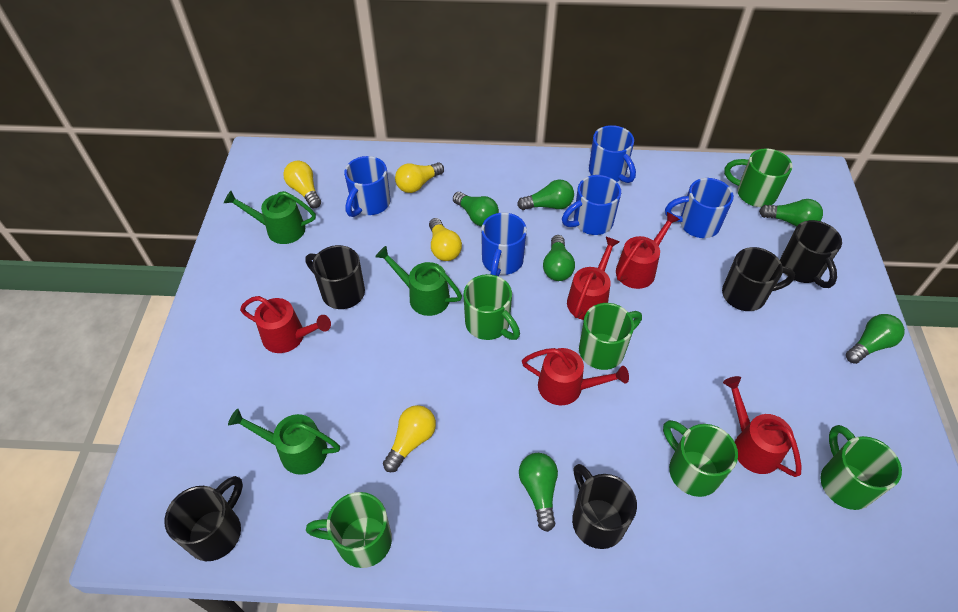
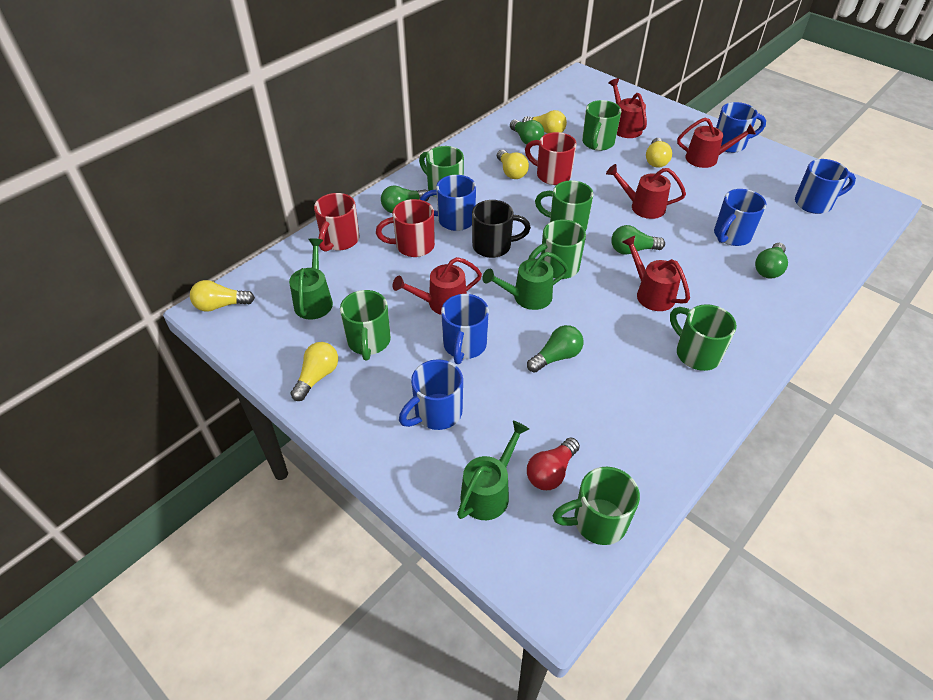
black mug: [164,476,243,561] [305,245,365,309] [572,464,637,549] [722,247,795,311] [780,220,842,288] = 5 -> [472,200,531,258] = 1
blue mug: [344,156,391,217] [481,213,527,276] [562,175,621,235] [589,125,636,183] [665,178,734,238] = 5 -> [399,359,463,430] [420,175,476,231] [441,294,489,364] [714,189,767,246] [716,102,766,153] [795,159,856,214] = 6
green light bulb: [453,192,499,226] [517,179,574,210] [519,453,558,532] [543,235,575,281] [759,199,823,227] [846,314,905,364] = 6 -> [381,185,429,213] [510,120,544,145] [527,325,583,373] [611,225,665,255] [755,243,788,279] = 5
green mug: [306,492,392,568] [464,274,520,340] [579,303,642,370] [663,420,738,497] [724,148,793,207] [820,425,902,510] = 6 -> [340,290,391,360] [419,146,464,198] [528,219,586,279] [535,180,593,231] [553,467,640,545] [582,100,621,151] [670,304,737,371] = 7
red light bulb: none = 0 -> [527,437,580,490] = 1
red mug: none = 0 -> [314,193,360,252] [376,199,435,257] [525,132,577,185] = 3
yellow light bulb: [283,161,321,208] [383,405,436,472] [395,163,444,193] [429,218,462,261] = 4 -> [190,280,255,312] [290,342,338,401] [497,150,529,179] [522,110,567,134] [646,138,672,168] = 5

